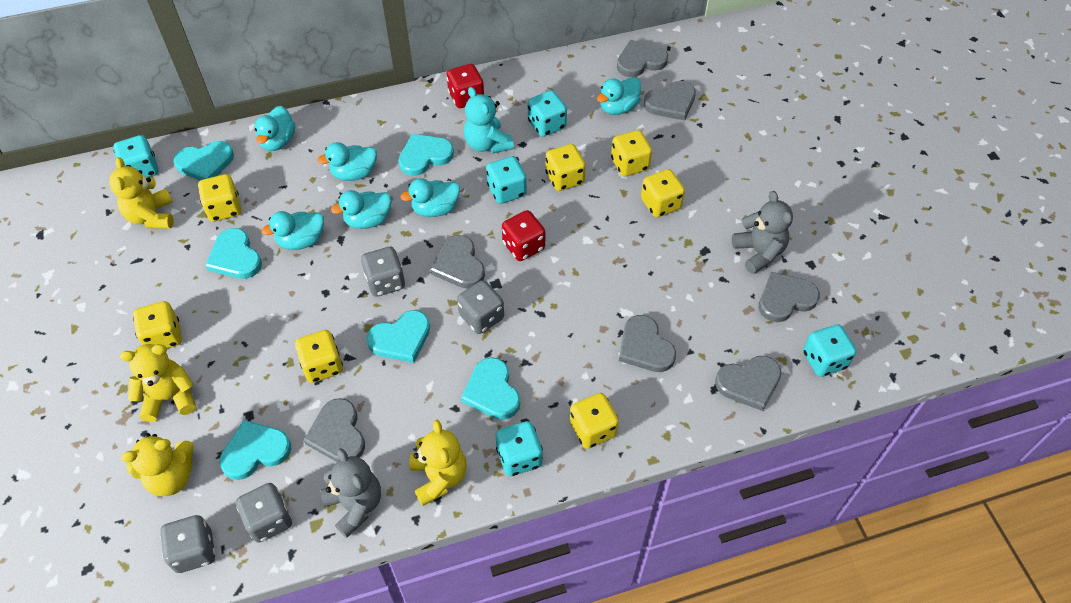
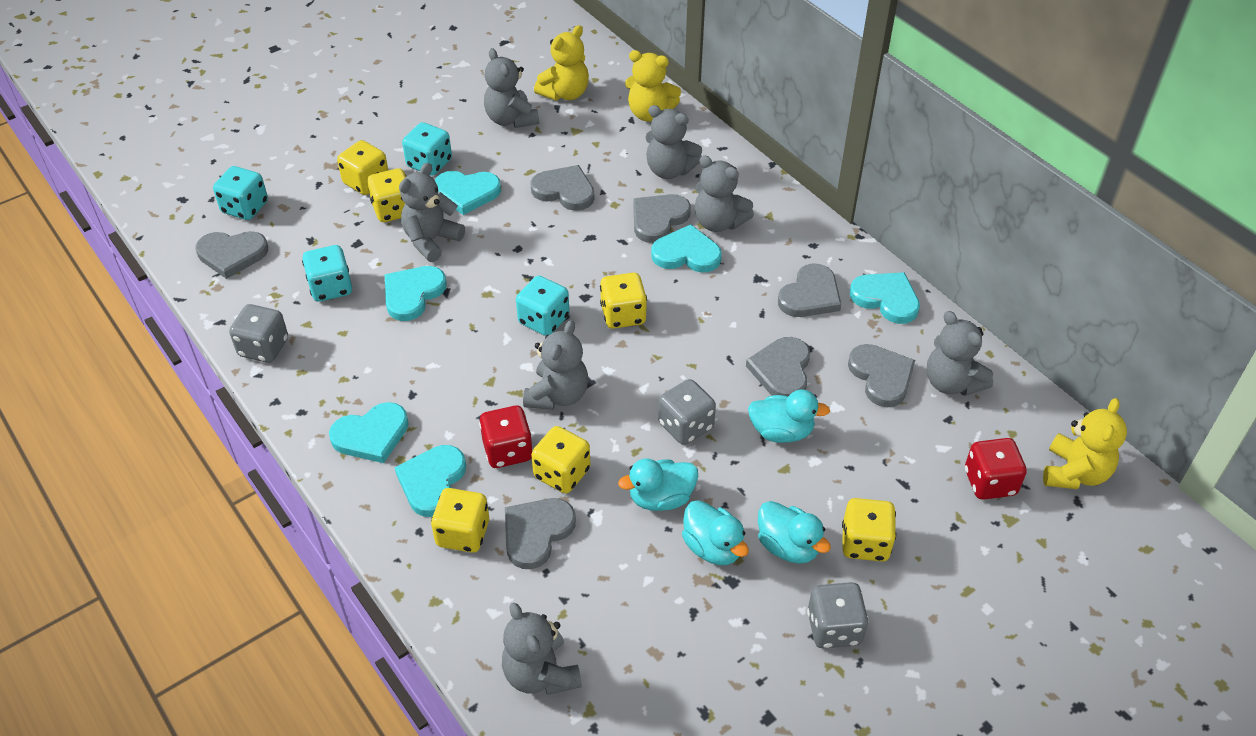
grey dice: [160,515,215,573] [236,483,292,543] [361,247,405,297] [457,280,504,334] = 4 -> [229,304,288,363] [658,379,716,445] [807,582,869,649] = 3
grey teddy bear: [320,448,381,538] [732,191,793,274] = 2 -> [399,163,465,262] [484,48,539,128] [502,603,582,695] [523,320,588,410] [645,105,702,179] [695,155,754,232] [927,311,993,396] = 7
turquoise dice: [113,135,159,177] [486,156,527,204] [496,421,543,476] [528,90,567,137] [803,324,856,377] = 5 -> [213,166,268,220] [302,245,352,302] [402,122,452,176] [516,276,570,336] = 4
turquoise duck: [254,106,295,151] [261,211,324,250] [317,142,377,181] [331,190,392,229] [401,178,460,217] [597,77,641,115] = 6 -> [618,458,698,511] [682,500,749,565] [748,390,830,443] [758,501,831,564] = 4
turquoise teddy bear: [464,87,514,154] = 1 -> none = 0
yellow dice: [133,301,182,348] [198,174,241,222] [295,330,343,383] [545,144,586,191] [570,393,619,449] [611,130,652,177] [641,169,685,218] = 7 -> [337,140,388,195] [367,168,407,222] [431,488,489,553] [531,426,590,493] [600,273,647,329] [842,498,896,562] = 6
yellow teddy bear: [109,157,173,229] [120,344,196,422] [121,433,194,496] [409,420,467,506] = 4 -> [534,25,589,101] [625,50,681,122] [1043,398,1127,489] = 3

